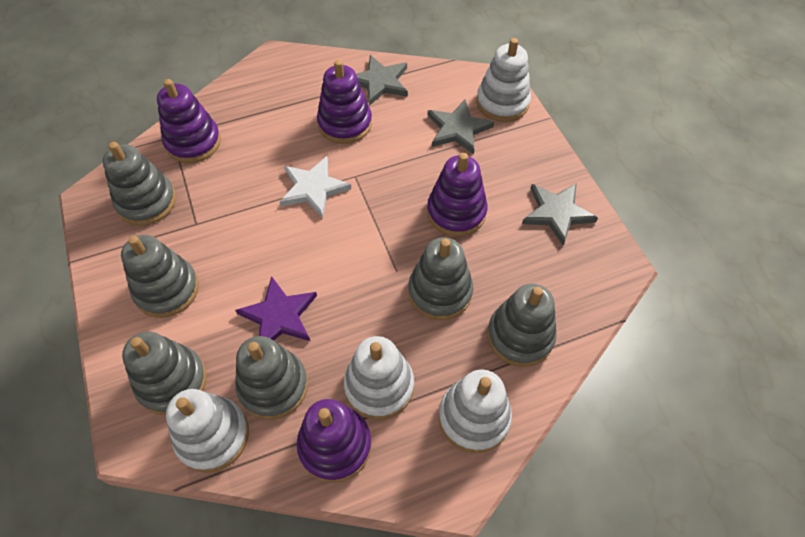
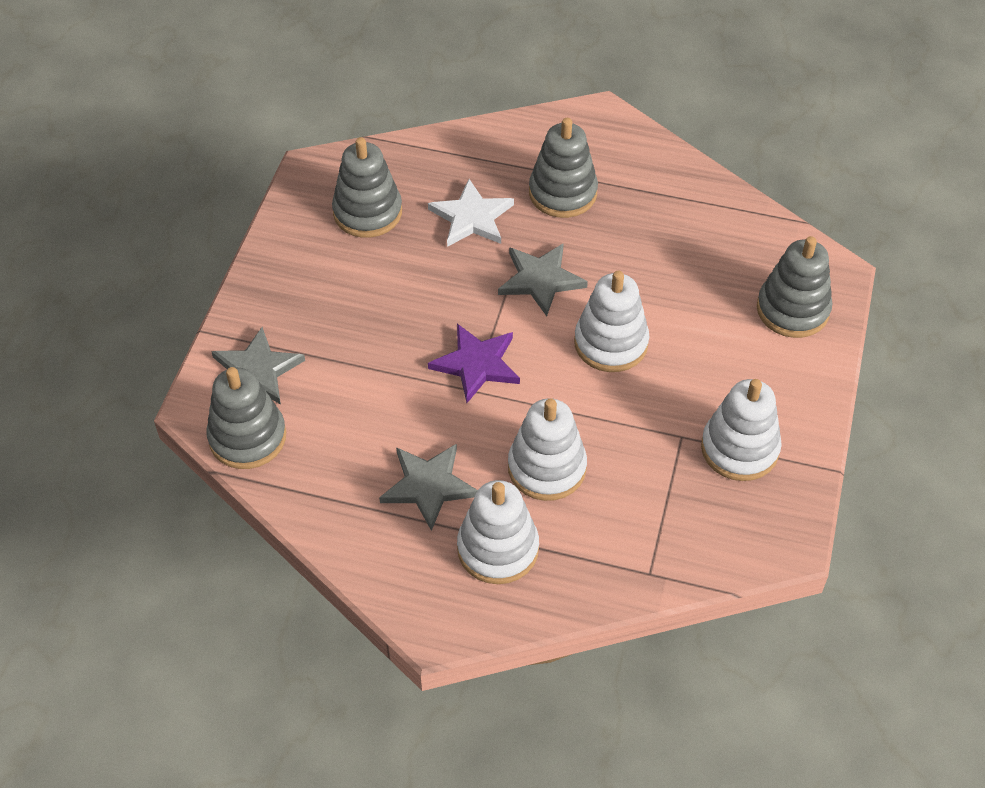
grey stacking toy: [102,142,176,226] [121,235,199,318] [122,332,207,415] [235,336,308,420] [408,237,473,320] [487,284,557,367] = 6 -> [206,367,286,469] [332,137,402,238] [529,118,598,218] [757,236,832,338] = 4
purple stacking toy: [157,79,221,163] [297,399,372,483] [317,60,372,144] [427,153,488,236] = 4 -> none = 0

